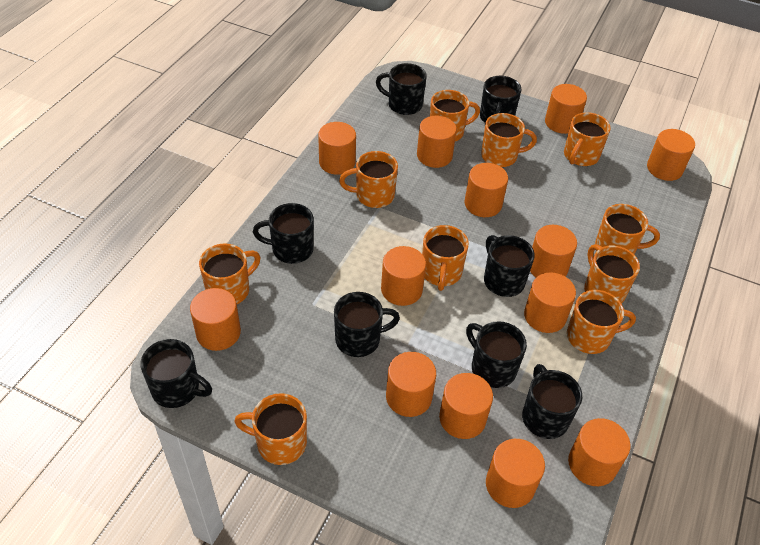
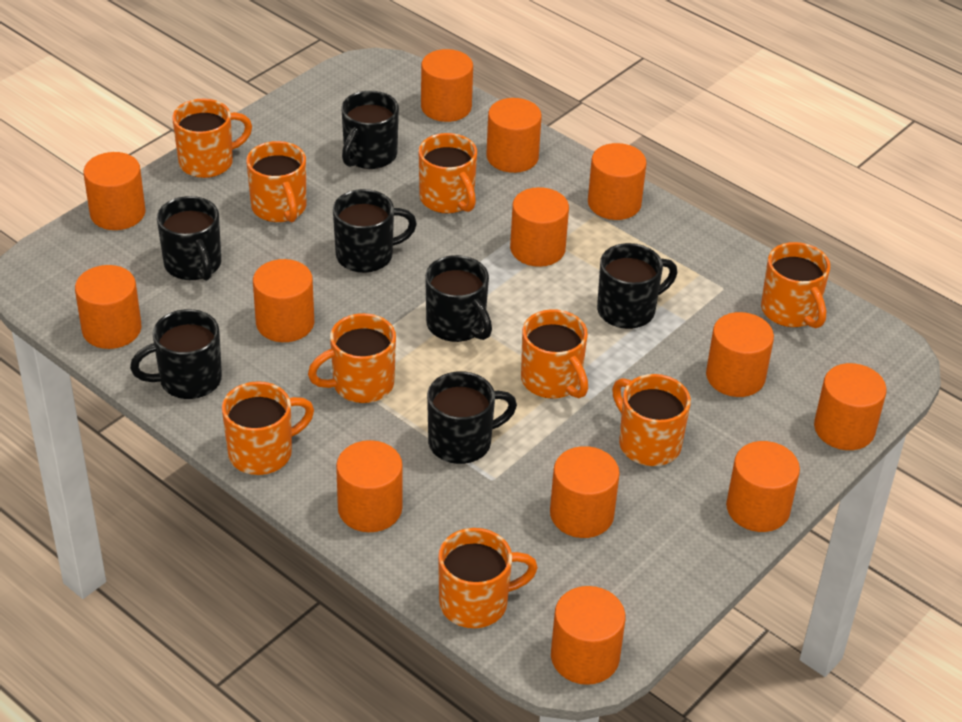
black mug: [140,339,212,408] [253,203,314,264] [334,292,400,357] [376,63,427,115] [466,321,527,388] [480,76,521,123] [484,235,535,297] [522,364,582,439] = 8 -> [130,309,222,399] [157,196,221,281] [333,189,417,273] [342,91,399,169] [425,255,492,342] [427,371,517,464] [597,243,677,329] = 7
orange mug: [199,243,260,304] [234,393,307,465] [339,151,398,208] [422,225,469,291] [430,90,480,141] [481,113,537,167] [564,112,611,166] [567,290,636,354] [584,244,640,304] [595,204,660,255] = 10 -> [172,99,252,178] [222,381,314,475] [246,141,306,222] [308,313,396,403] [419,133,477,214] [438,528,538,628] [521,309,588,399] [612,374,691,466] [761,242,830,329] = 9

